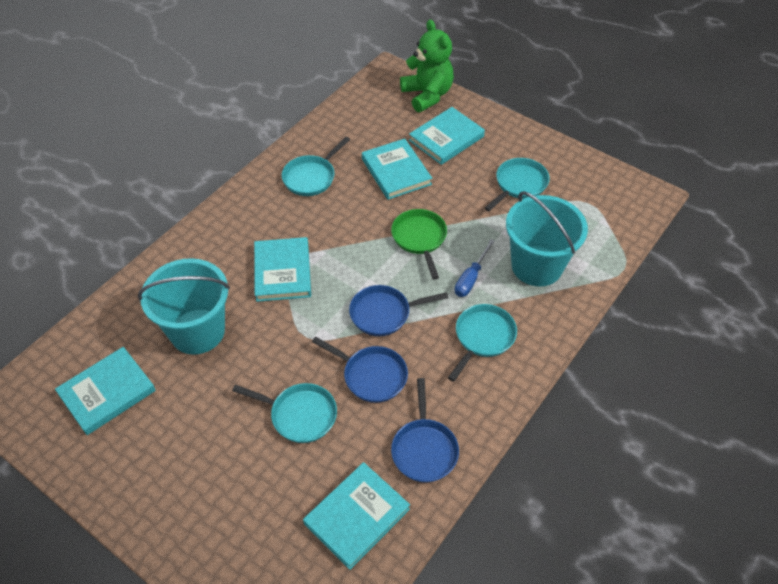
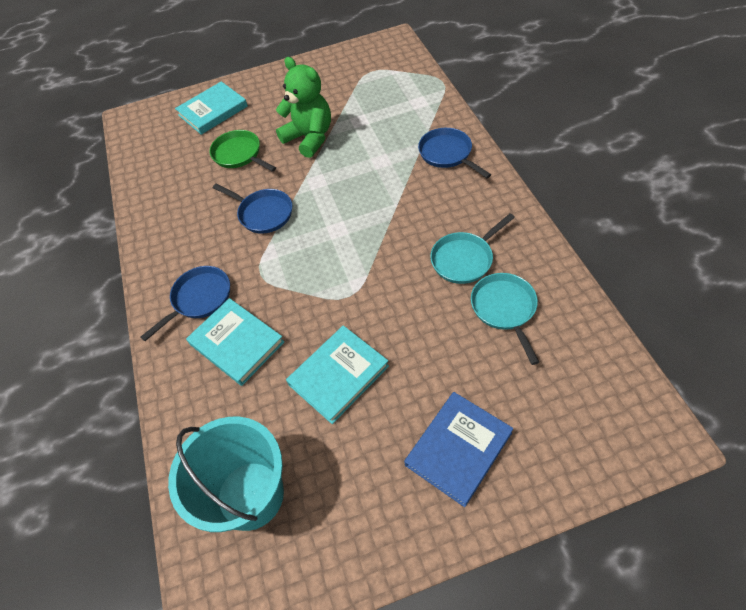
blue book: none = 0 -> [404,392,513,507] = 1
blue screwdriver: [455,239,495,297] = 1 -> none = 0
turquoise book: [55,347,156,435] [254,237,311,302] [303,462,410,570] [362,139,432,200] [409,107,485,165] = 5 -> [175,81,248,135] [186,298,285,386] [286,326,389,424] = 3
turquoise bucket: [138,258,230,355] [506,191,588,286] = 2 -> [168,417,284,532] = 1
turquoise pan: [232,383,337,443] [282,137,350,196] [448,304,517,382] [485,158,550,211] = 4 -> [430,213,515,284] [471,273,539,365] = 2

